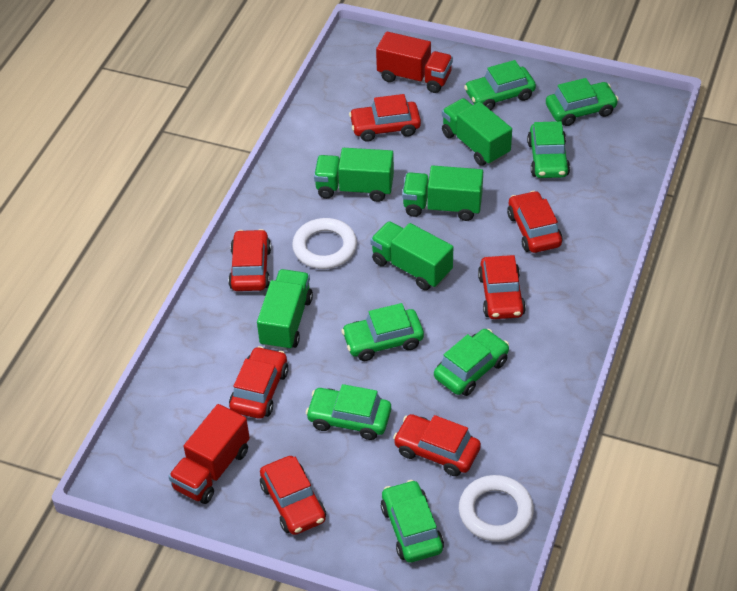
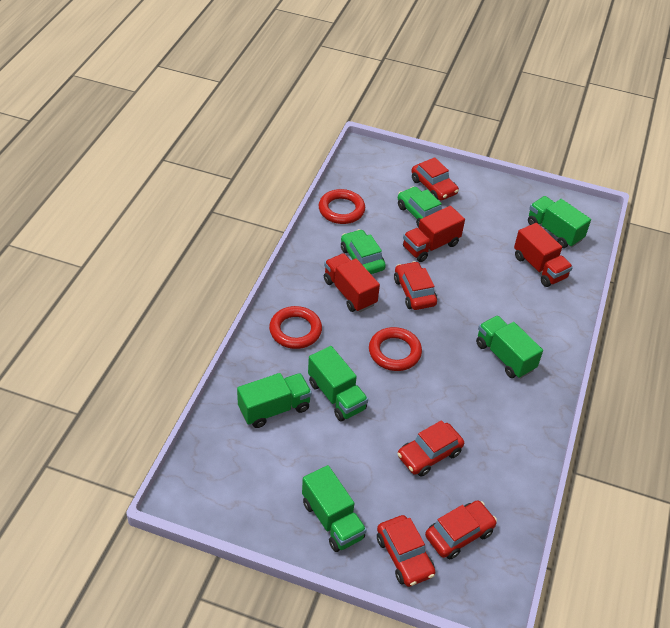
green car: [306,384,391,440] [341,303,424,361] [381,480,444,563] [434,329,509,396] [464,60,536,110] [527,121,570,178] [546,78,619,126] = 7 -> [341,229,386,274] [398,187,442,227] = 2
red car: [228,229,271,291] [229,346,288,419] [260,456,326,535] [349,94,421,142] [393,414,481,476] [478,255,526,319] [507,191,563,253] = 7 -> [377,515,435,587] [394,261,437,310] [397,420,464,477] [411,157,459,200] [425,500,497,559] = 5
red ring: none = 0 -> [269,306,322,349] [319,189,365,224] [369,327,422,371] = 3
red truck: [168,404,250,504] [376,31,453,93] = 2 -> [324,253,380,312] [403,206,465,262] [514,223,573,287] = 3
white ring: [292,218,357,269] [459,475,534,542] = 2 -> none = 0

